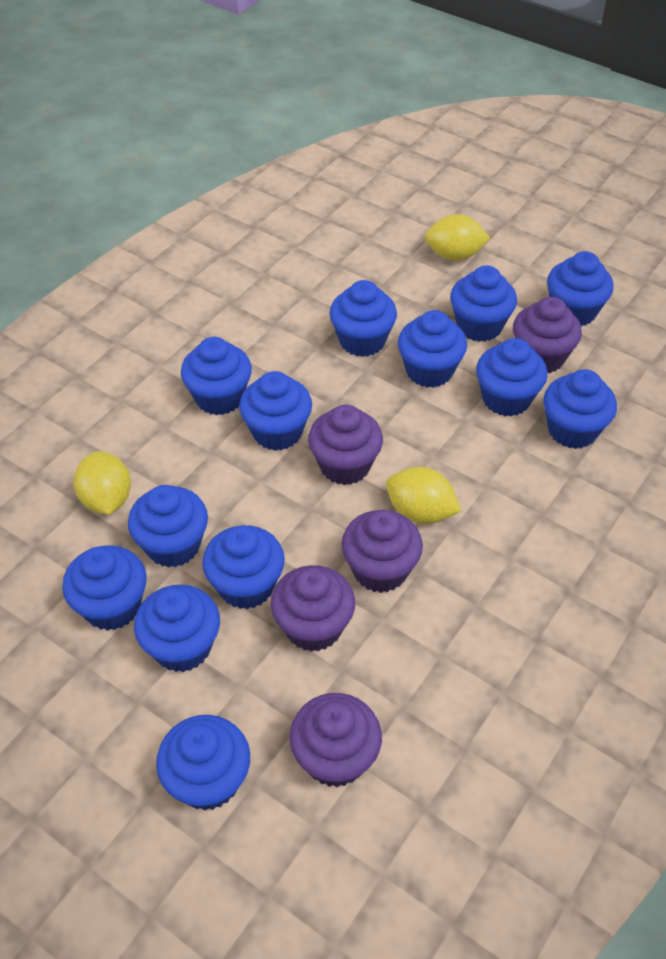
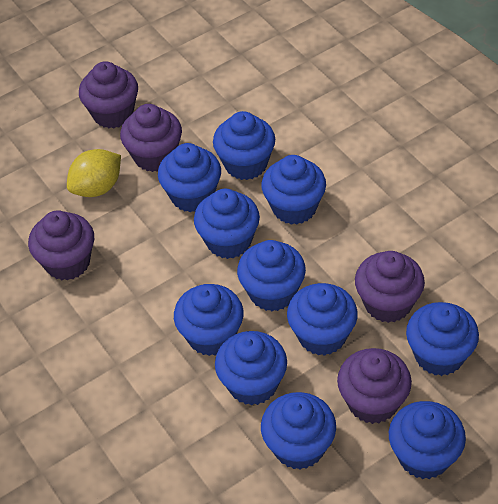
blue cupcake: [62,545,147,631] [128,485,208,568] [134,584,220,672] [156,715,250,811] [181,337,252,415] [202,525,285,609] [239,371,312,451] [330,280,397,357] [398,310,467,388] [450,266,517,342] [476,338,548,417] [543,369,617,449] [547,251,614,326] = 13 -> [158,143,221,212] [174,284,244,356] [194,189,260,259] [213,111,275,180] [215,331,287,406] [237,240,306,311] [261,155,326,225] [261,392,336,470] [287,283,358,356] [389,401,466,479] [406,302,479,376] = 11
yellow lemon: [73,451,131,515] [386,467,461,524] [425,214,491,261] = 3 -> [67,149,121,197] = 1

